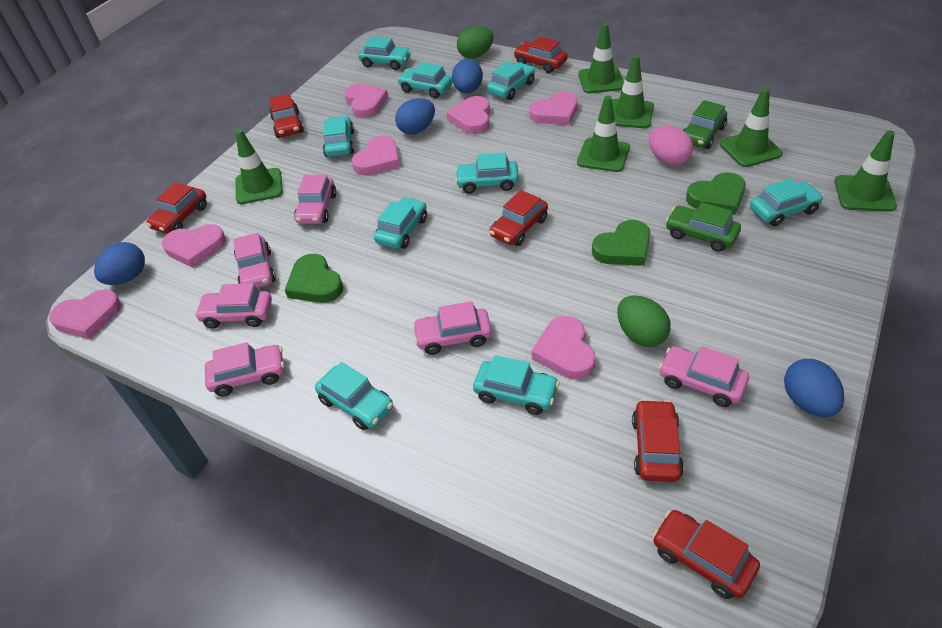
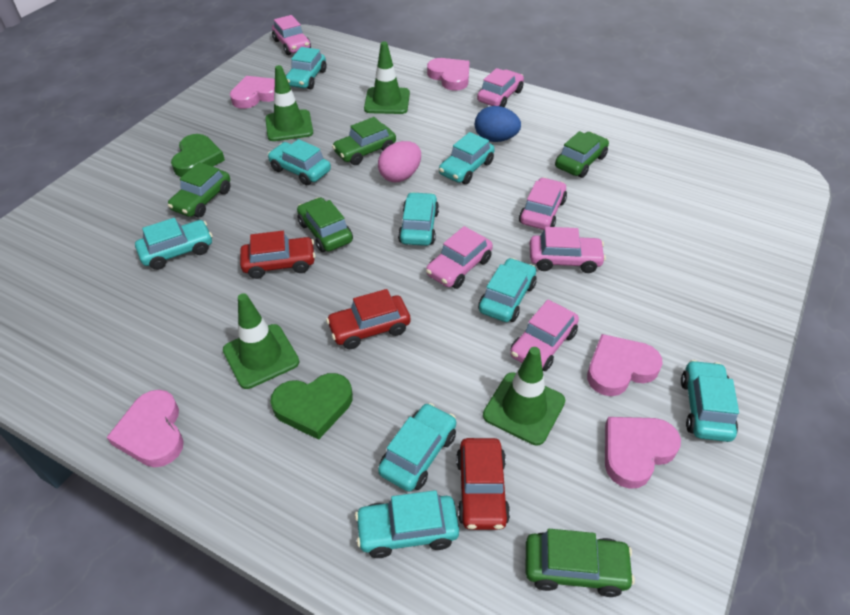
blue egg: [94,242,145,285] [395,98,435,135] [452,59,483,93] [784,359,844,417] = 4 -> [475,106,521,142] = 1
green car: [665,202,741,252] [683,100,727,149] = 2 -> [168,162,230,218] [297,197,353,252] [332,117,396,165] [526,529,635,597] [555,131,609,178] = 5
green egg: [457,26,493,59] [617,295,671,347] = 2 -> none = 0
green heart: [285,254,343,303] [592,220,650,266] [686,172,746,215] = 3 -> [171,134,225,177] [270,373,353,440] = 2
green traffic cone: [235,130,283,204] [577,95,630,172] [578,23,624,93] [612,55,654,128] [720,88,783,167] [834,130,897,212] = 6 -> [223,293,300,389] [265,65,313,141] [364,41,410,114] [483,347,565,445] = 4
pink heart: [49,289,121,339] [162,224,226,268] [345,84,388,118] [352,135,400,176] [447,96,490,134] [529,91,578,125] [532,316,596,379] = 7 -> [107,390,184,467] [230,76,275,109] [427,58,469,91] [587,334,663,396] [605,417,681,489] = 5
red car: [146,182,207,234] [269,94,304,138] [489,190,548,246] [514,37,568,73] [632,399,684,482] [653,510,760,599] = 6 -> [240,231,316,279] [326,289,411,349] [456,438,510,530] = 3

